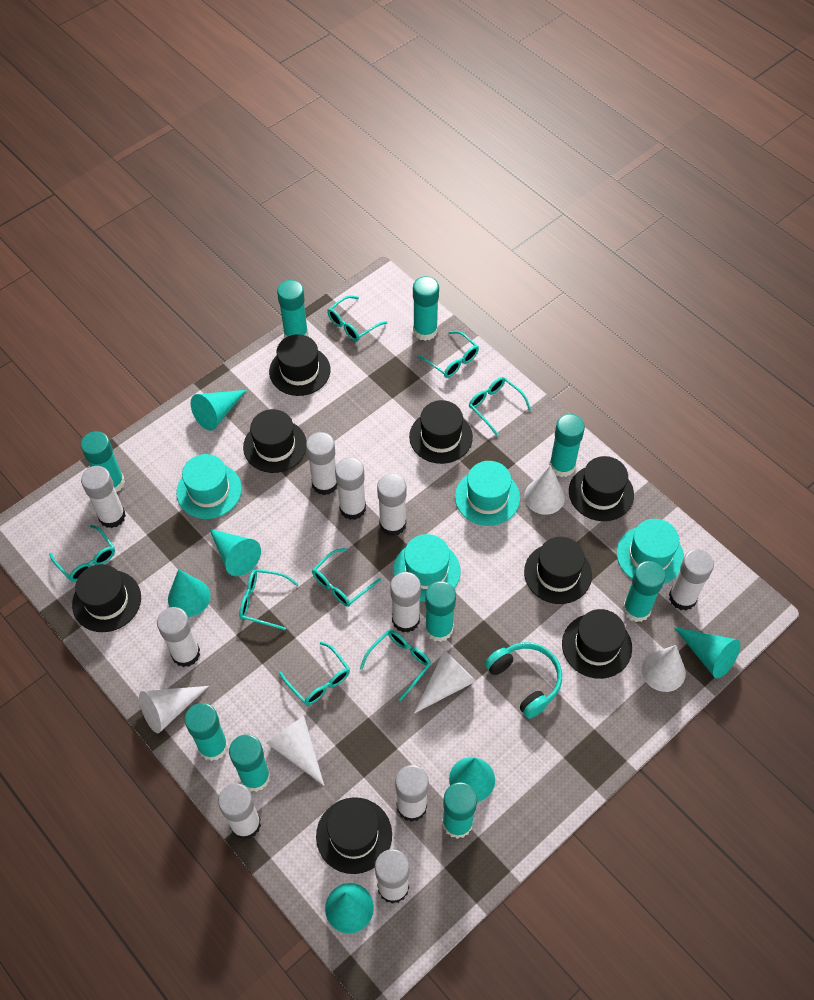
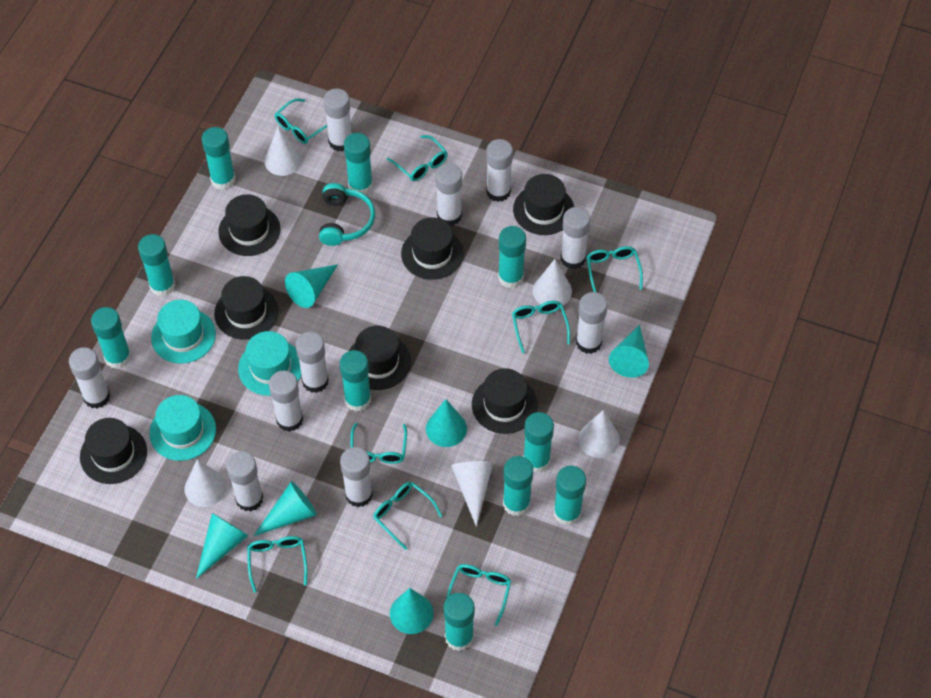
black hat: [72,564,141,632] [243,409,307,473] [269,334,330,396] [316,797,392,874] [409,400,473,464] [524,537,592,604] [562,609,632,679] [569,456,634,521] = 8 -> [80,418,147,484] [214,276,278,340] [218,194,281,256] [349,326,411,390] [401,217,464,280] [472,368,537,434] [513,174,574,235] = 7
turquoise glue stick: [81,431,125,493] [185,703,228,761] [229,734,270,792] [277,280,308,338] [413,276,439,341] [425,581,456,642] [442,782,477,839] [549,414,585,477] [623,561,665,622] = 9 -> [91,307,131,369] [138,234,176,296] [202,127,235,190] [340,350,371,412] [344,133,373,194] [444,593,475,651] [498,226,526,288] [503,456,533,516] [523,412,554,473] [554,466,586,525] = 10
turquoise hat: [176,454,242,519] [393,534,460,601] [455,461,520,526] [617,519,684,584] = 4 -> [149,395,216,461] [151,300,216,364] [238,331,301,396] = 3

